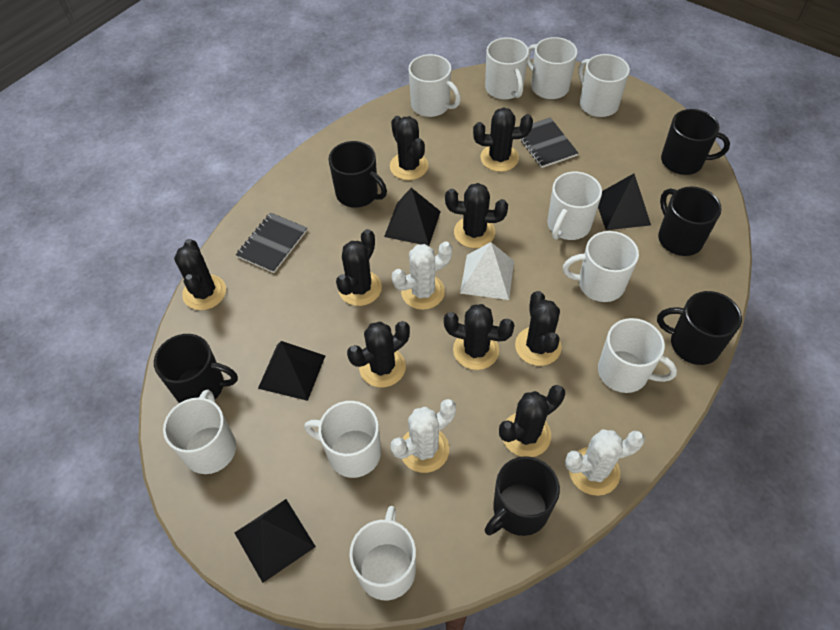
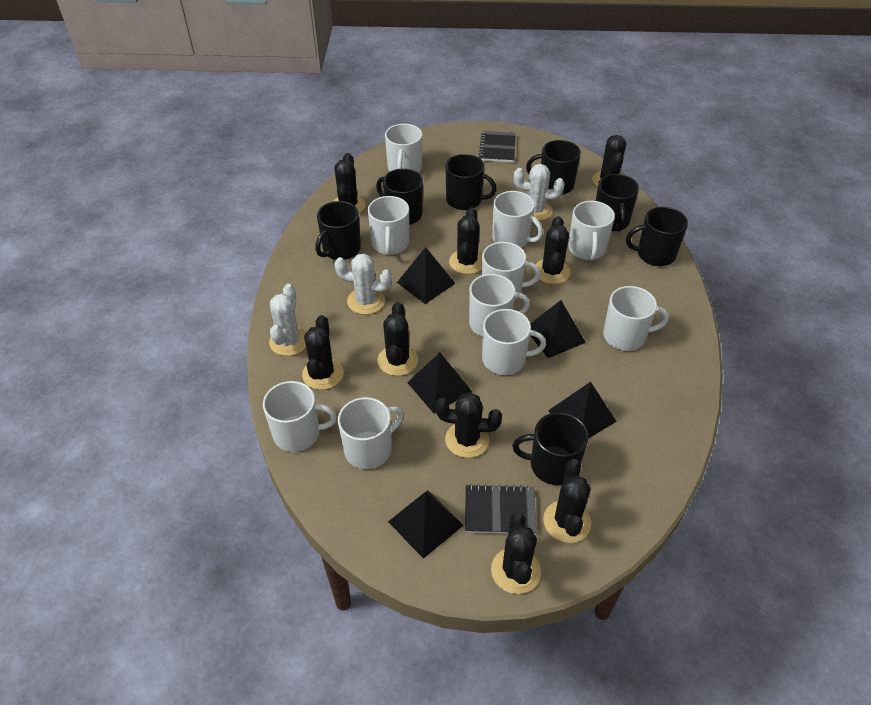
black mug: [154,334,238,403] [328,141,387,208] [485,456,560,536] [657,291,742,365] [658,187,722,256] [661,109,730,175] = 6 -> [315,201,361,260] [376,168,423,225] [446,154,497,210] [513,412,589,485] [526,140,581,195] [596,174,639,231] [626,207,688,266] = 7
black pyramid: [234,499,316,583] [258,341,325,401] [384,188,441,246] [598,174,651,230] = 4 -> [388,491,464,559] [397,247,456,304] [407,353,472,413] [531,300,586,358] [548,382,617,439] = 5
white pyramid: [460,242,514,300] = 1 -> none = 0

